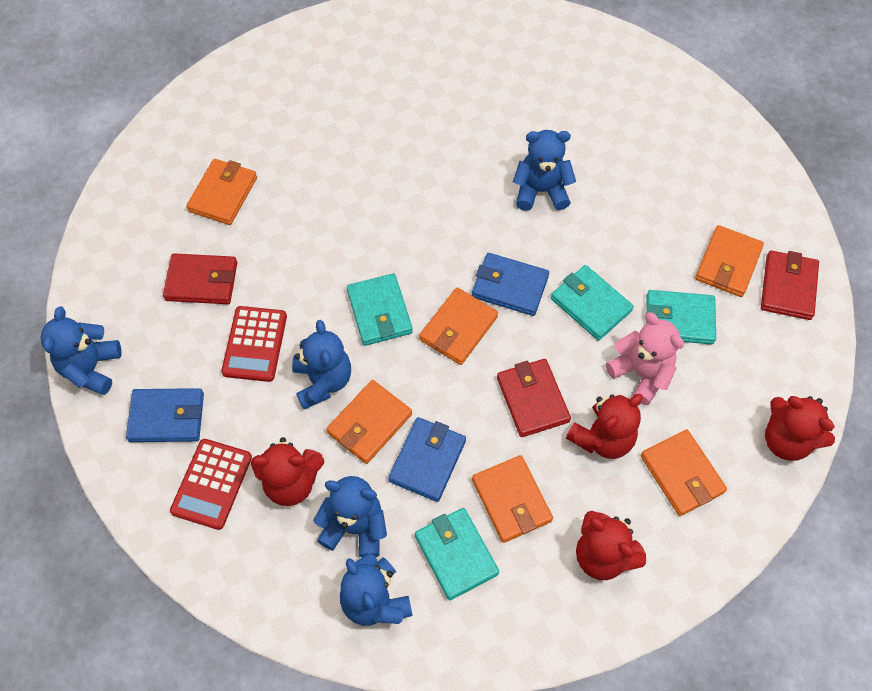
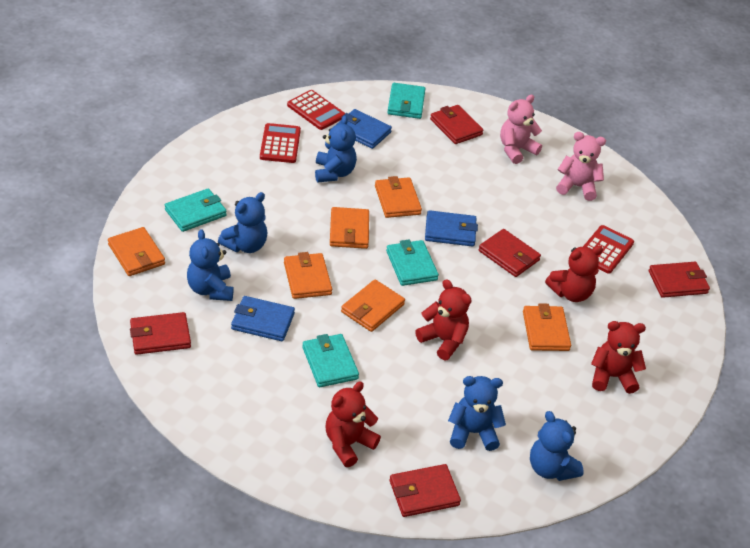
pink teddy bear: [606,312,684,405] = 1 -> [500,95,542,164] [556,132,606,201] = 2
red calculator: [170,439,252,530] [221,306,287,382] = 2 -> [260,123,301,163] [287,90,345,130] [583,225,634,274] = 3
red wallet: [163,253,237,304] [497,359,571,437] [761,251,819,320] = 3 -> [130,312,191,355] [390,464,461,517] [430,105,484,144] [479,229,541,277] [649,262,710,298] = 5

